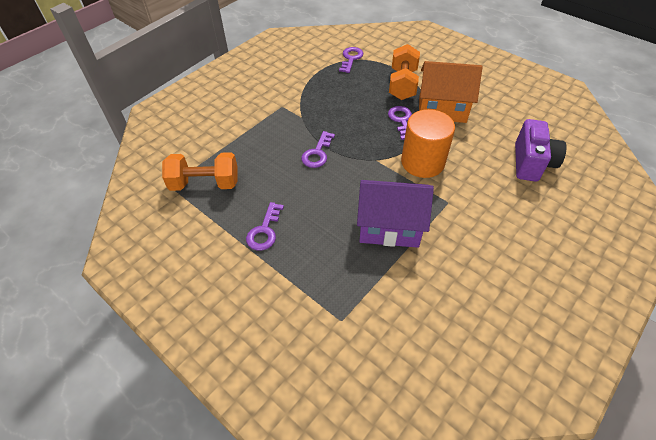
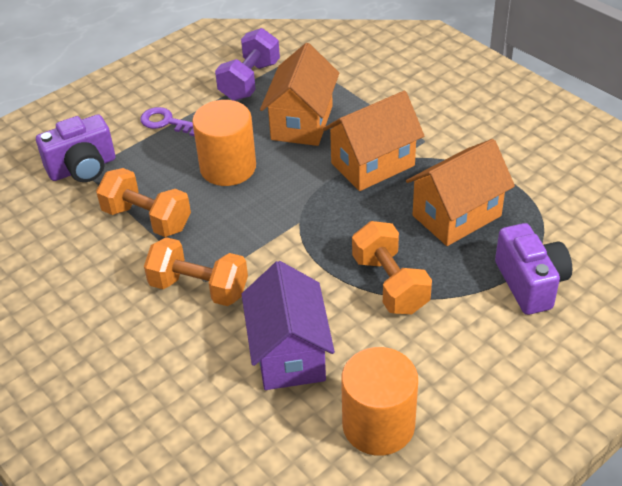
orange cylinder: [401,109,455,178] = 1 -> [192,100,256,186] [341,347,418,456] = 2
orange dumbbell: [162,152,238,191] [389,44,420,100] = 2 -> [96,168,191,237] [144,237,248,306] [352,221,432,314] = 3
orange house: [419,61,483,123] = 1 -> [260,43,339,146] [323,91,424,191] [406,139,515,246] = 3
purple camera: [515,119,566,182] = 1 -> [36,114,115,182] [495,223,572,315] = 2
purple dumbbell: none = 0 -> [215,28,280,101] = 1
purple key: [246,202,284,251] [301,131,335,168] [339,47,364,73] [388,106,412,140] = 4 -> [140,107,194,136] = 1

